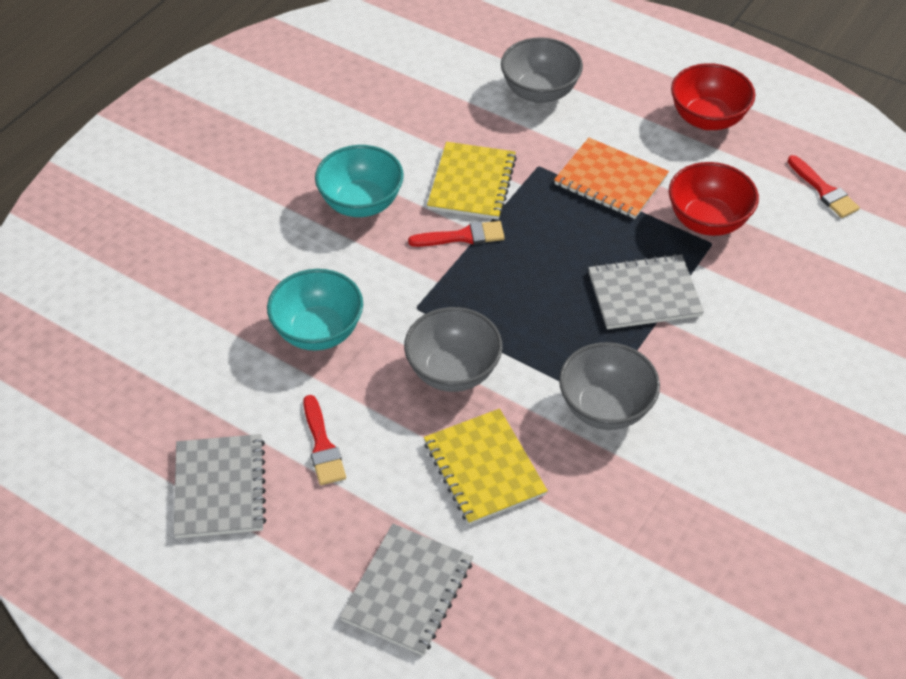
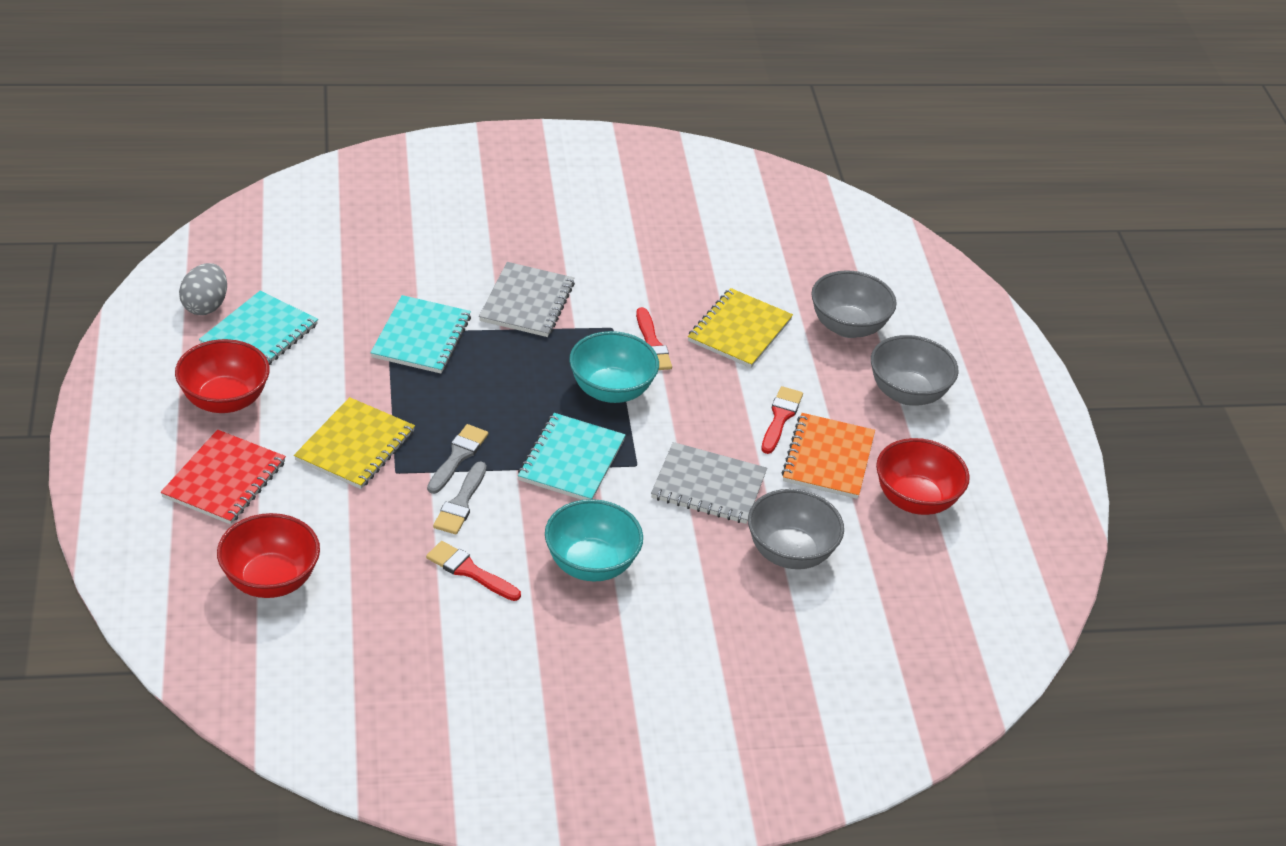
grey brush: none = 0 -> [427,424,488,494] [433,461,486,535] = 2
grey egg: none = 0 -> [179,263,227,315] = 1
grey notebook: [174,434,266,538] [340,524,473,656] [588,254,704,329] = 3 -> [479,262,575,337] [651,442,767,524] = 2
red bowl: [669,162,759,236] [671,63,755,130] = 2 -> [175,339,270,413] [217,513,320,598] [876,438,970,515] = 3
red notebook: none = 0 -> [161,430,286,524] = 1
turquoise notebook: none = 0 -> [199,291,318,365] [370,295,471,373] [518,413,626,500] = 3

